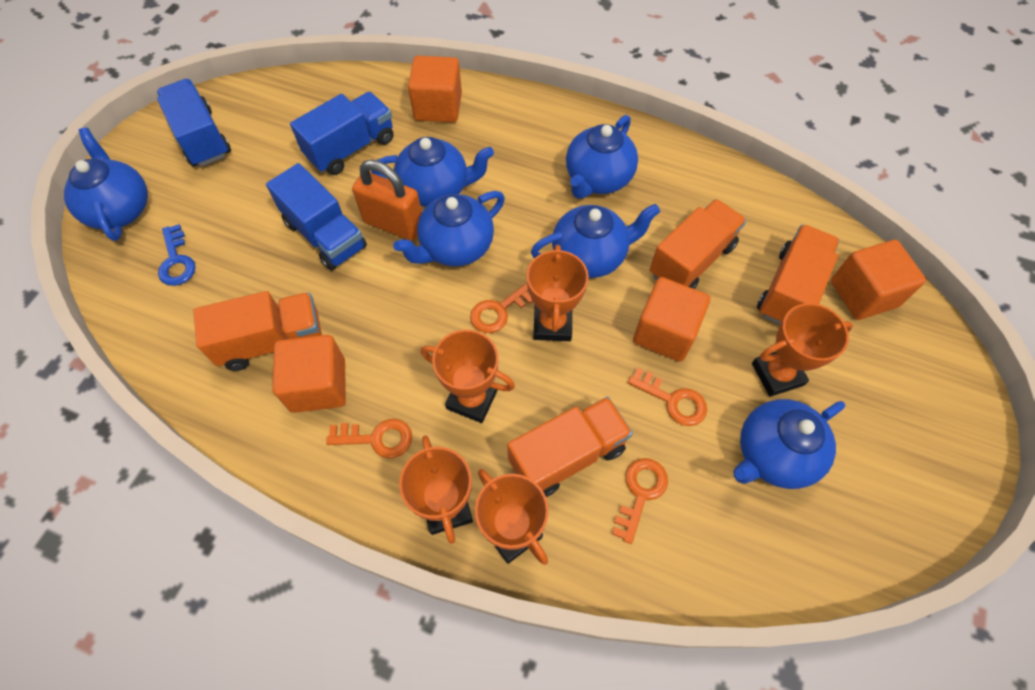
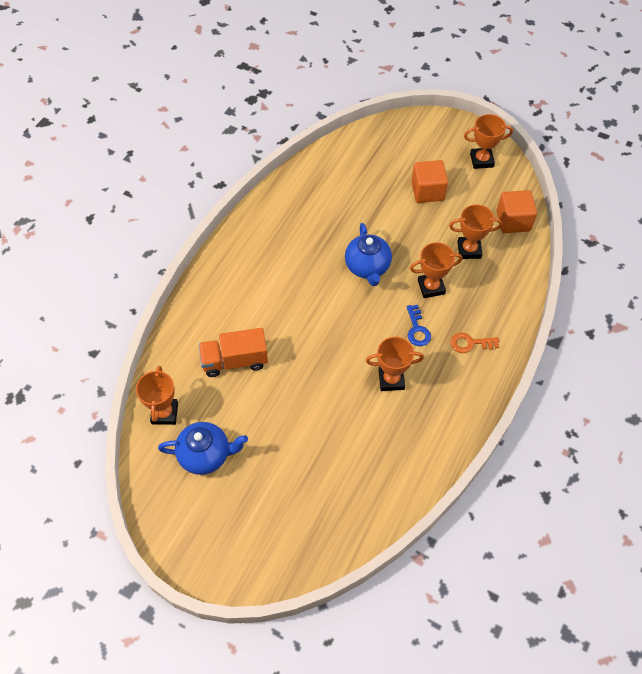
blue teapot: [64,128,148,241] [371,137,494,207] [393,191,505,267] [531,204,660,278] [566,115,638,199] [734,399,845,489] = 6 -> [158,422,248,475] [345,223,392,286] = 2
blue truck: [157,79,231,167] [266,163,367,270] [290,92,394,175] = 3 -> none = 0
orange cube: [273,335,346,413] [408,56,462,122] [633,277,710,362] [831,240,926,320] = 4 -> [411,160,448,203] [497,190,537,233] = 2
orange key: [326,419,412,458] [470,283,533,333] [612,458,668,544] [628,368,707,426] = 4 -> [451,333,499,353] = 1
orange padlock: [352,159,422,241] = 1 -> none = 0
orange truck: [193,291,322,371] [507,397,633,497] [650,199,747,289] [757,224,840,325] = 4 -> [199,328,268,377] = 1

